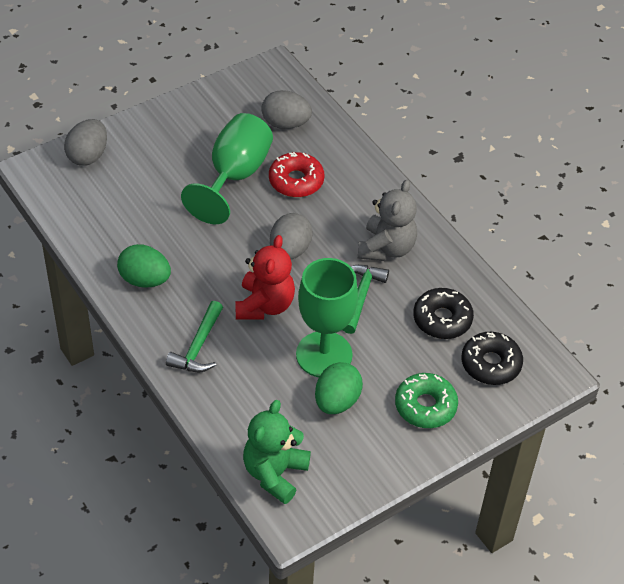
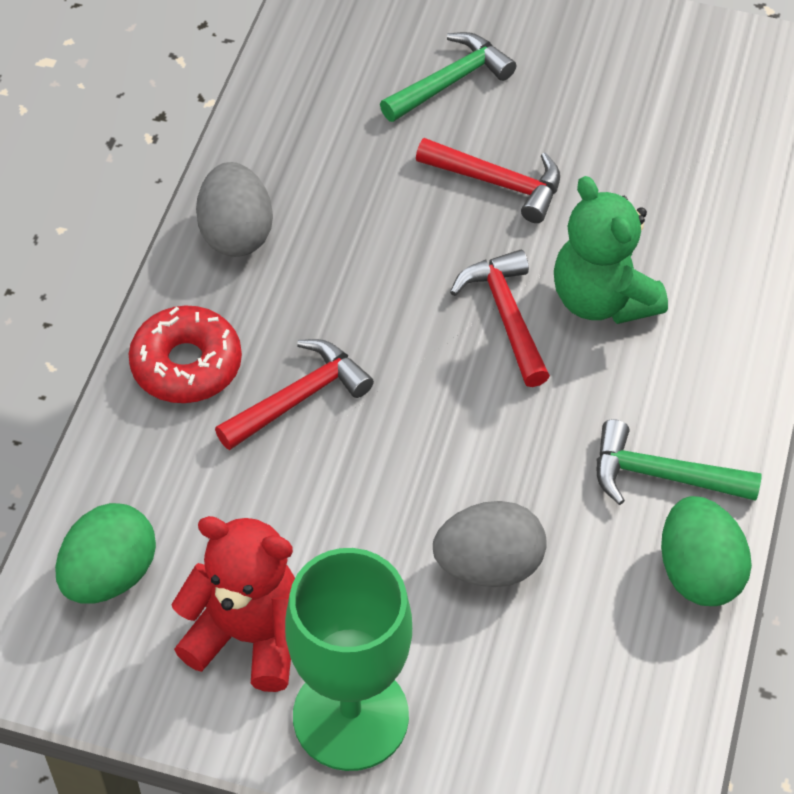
black donut: [413,288,474,339] [461,332,523,385] = 2 -> none = 0
green donut: [395,373,458,428] = 1 -> none = 0
green goblet: [181,113,273,224] [296,258,358,377] = 2 -> [285,548,412,771] = 1
grey egg: [64,119,107,166] [261,90,312,129] [270,213,313,259] = 3 -> [196,162,273,257] [433,501,547,587] = 2
grey teddy bear: [358,180,417,261] = 1 -> none = 0
red hammer: none = 0 -> [215,339,374,450] [416,138,560,223] [450,250,550,387] = 3

